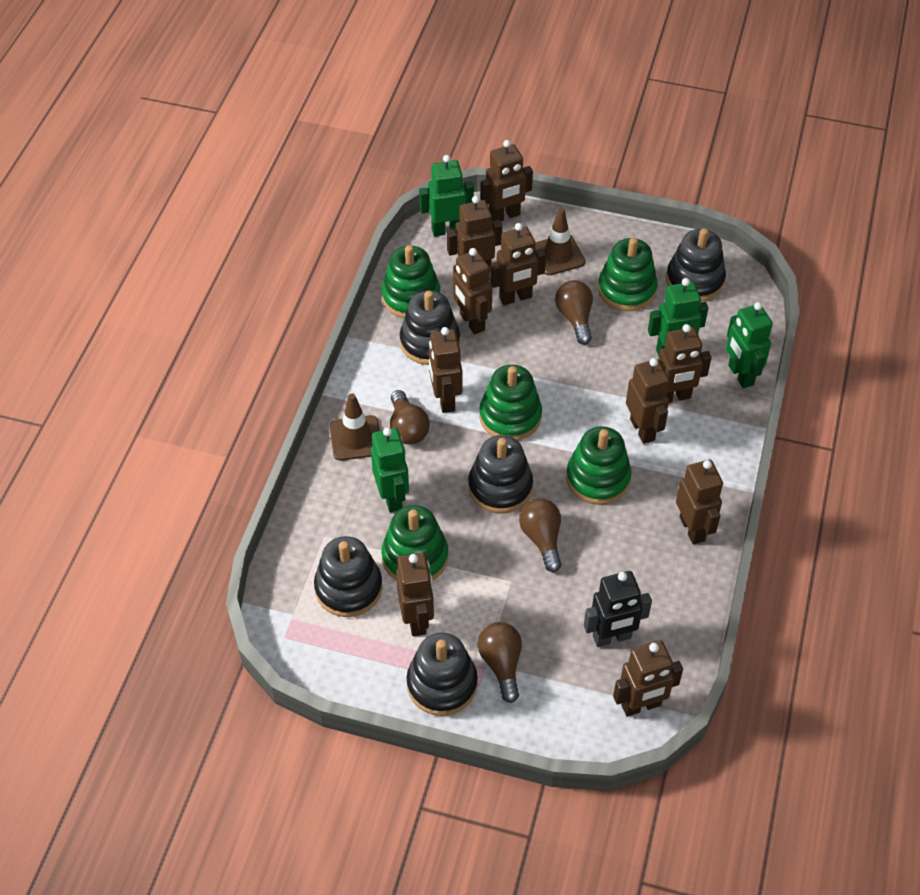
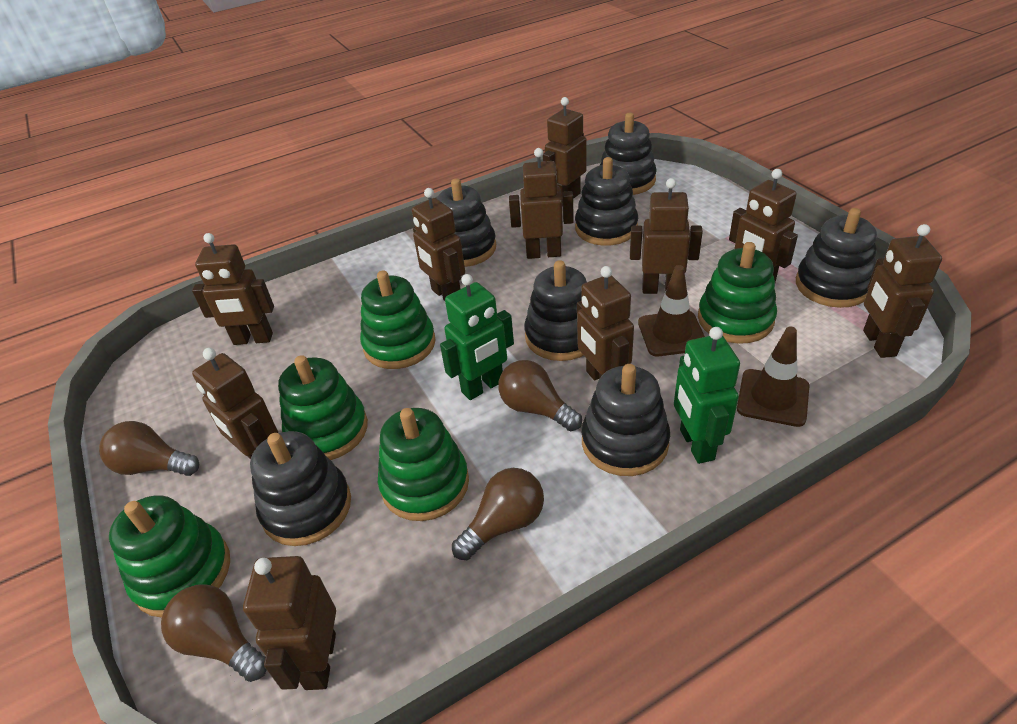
black robot: [584,571,652,647] = 1 -> none = 0
black stacking toy: [314,536,383,617] [400,290,460,365] [407,633,478,716] [468,435,533,513] [666,228,726,301] = 5 -> [250,431,351,546] [437,178,496,267] [524,260,587,361] [575,157,638,246] [582,364,670,476] [600,112,657,195] [796,208,877,308] = 7
green robot: [371,427,409,512] [419,155,474,237] [648,278,708,356] [726,302,773,388] = 4 -> [440,274,514,400] [674,327,740,464] = 2

